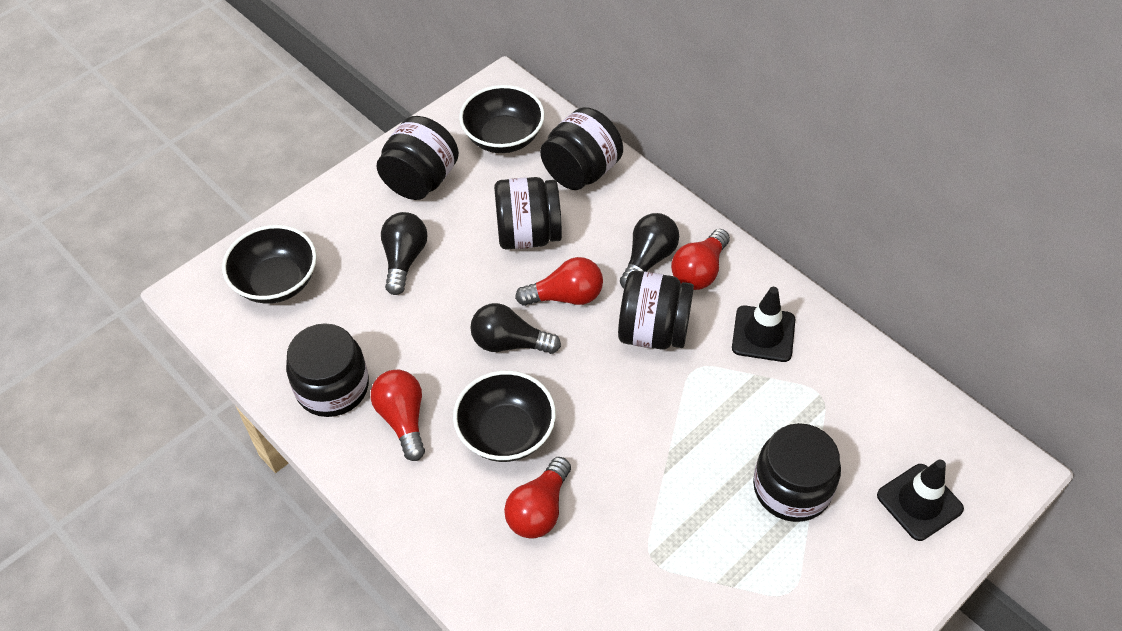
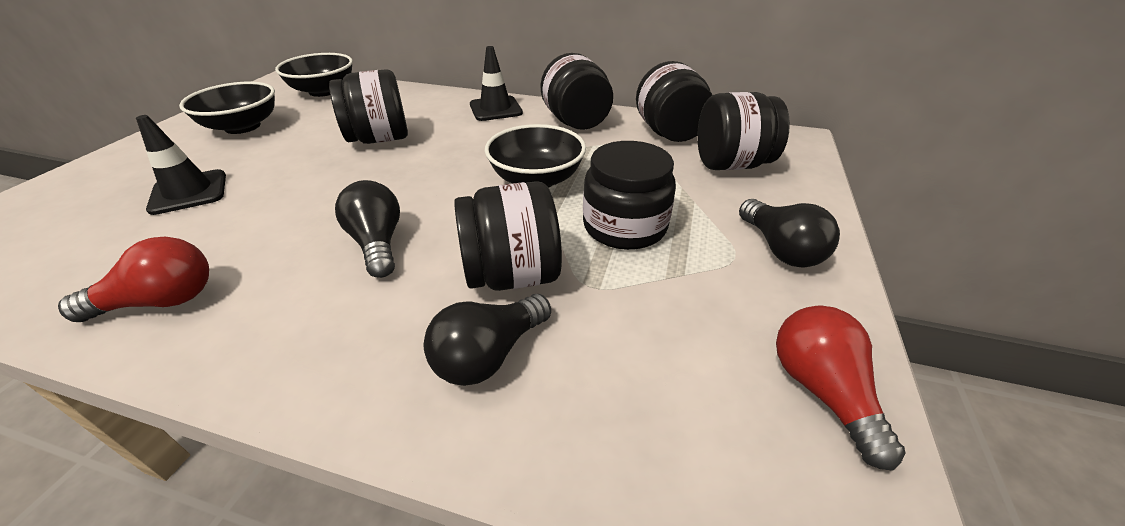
red light bulb: [371,370,425,461] [504,457,571,539] [515,257,603,306] [671,229,730,290] = 4 -> [58,237,209,322] [776,305,906,471] = 2

